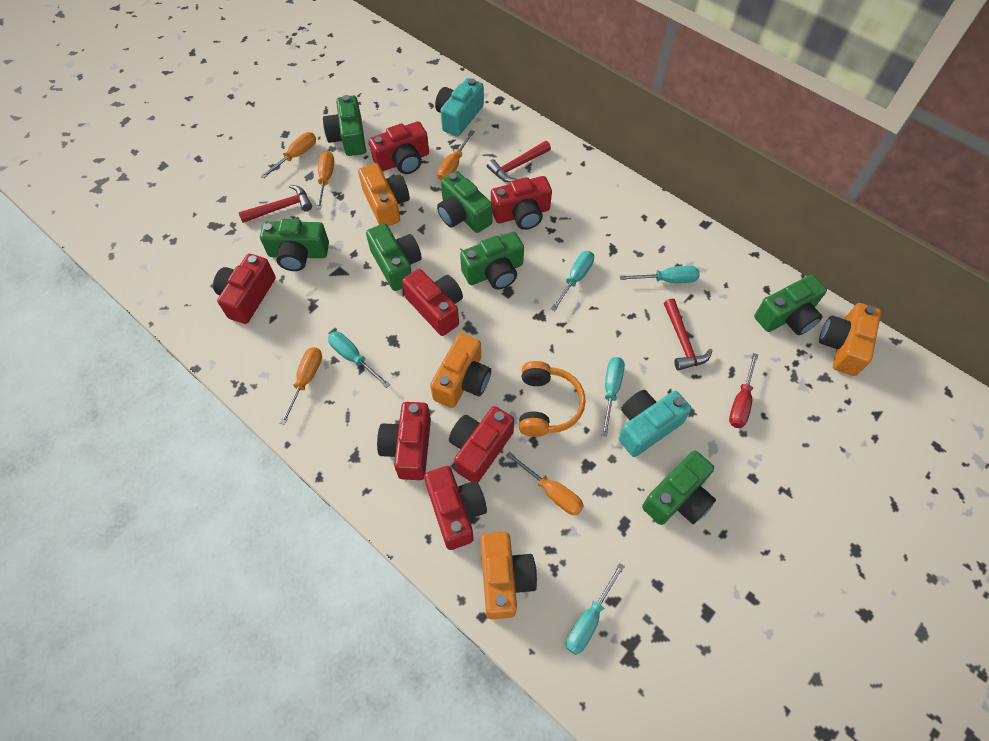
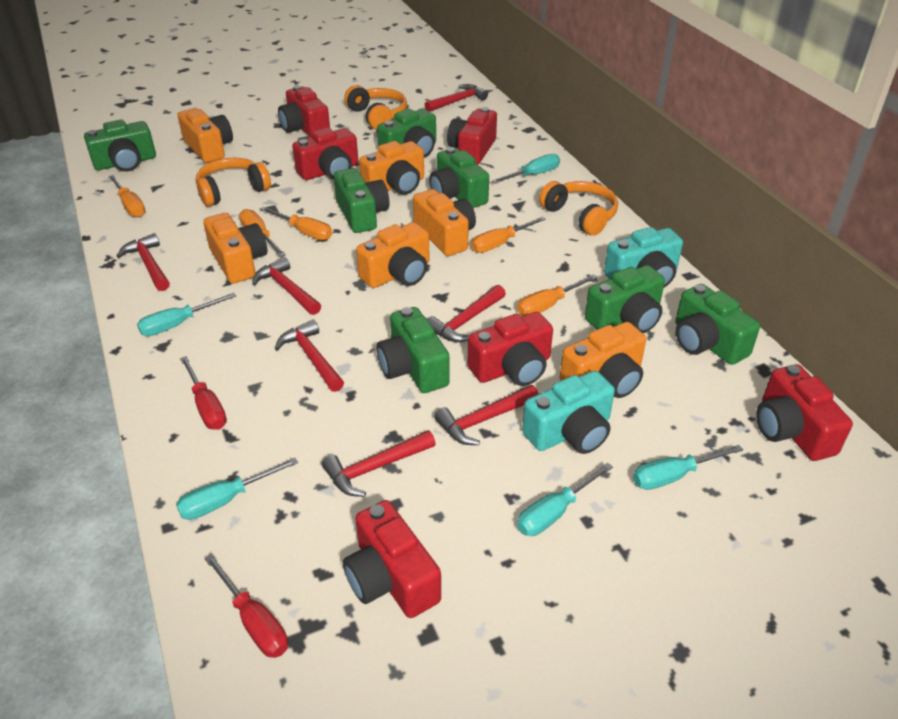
orange camera: [358,163,410,226] [430,333,491,408] [480,532,537,619] [819,303,881,376] = 4 -> [178,108,233,163] [203,213,267,284] [356,222,430,288] [359,141,424,195] [413,189,476,256] [560,322,646,398] = 6
orange headphones: [519,361,586,437] = 1 -> [196,158,271,207] [344,85,407,130] [539,181,618,236] = 3
red camera: [213,254,276,324] [369,121,429,174] [377,402,431,480] [402,269,463,336] [424,466,487,550] [449,406,514,482] [491,176,552,230] = 7 -> [278,85,330,138] [292,127,358,180] [343,500,441,618] [447,107,497,165] [468,312,553,386] [756,364,853,461] = 6
red hammer: [238,185,312,223] [487,141,551,182] [664,299,712,371] = 3 -> [117,233,170,291] [252,257,321,315] [275,320,344,392] [322,430,436,497] [425,84,488,112] [427,285,506,342] [434,385,539,445] = 7
red screwdriver: [729,353,758,428] = 1 -> [180,356,227,430] [204,554,288,658] = 2

